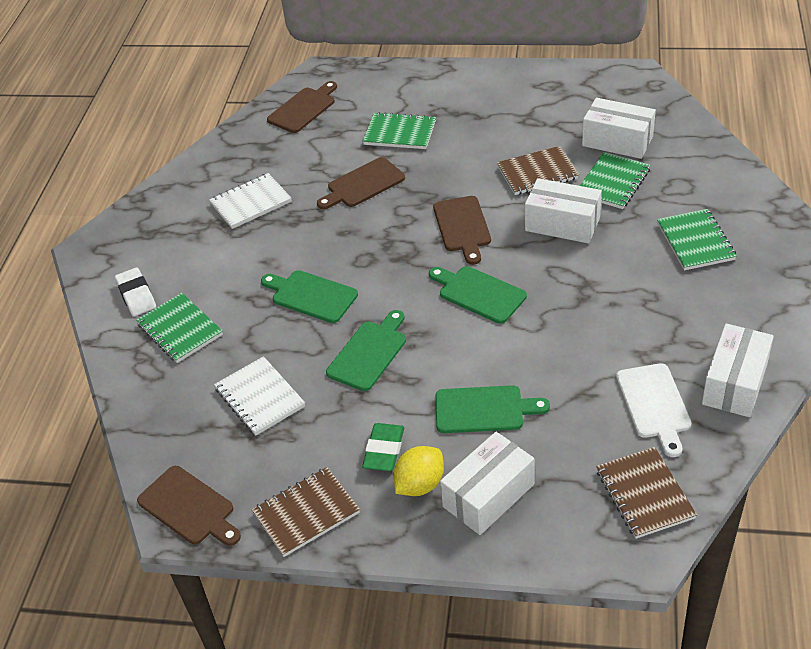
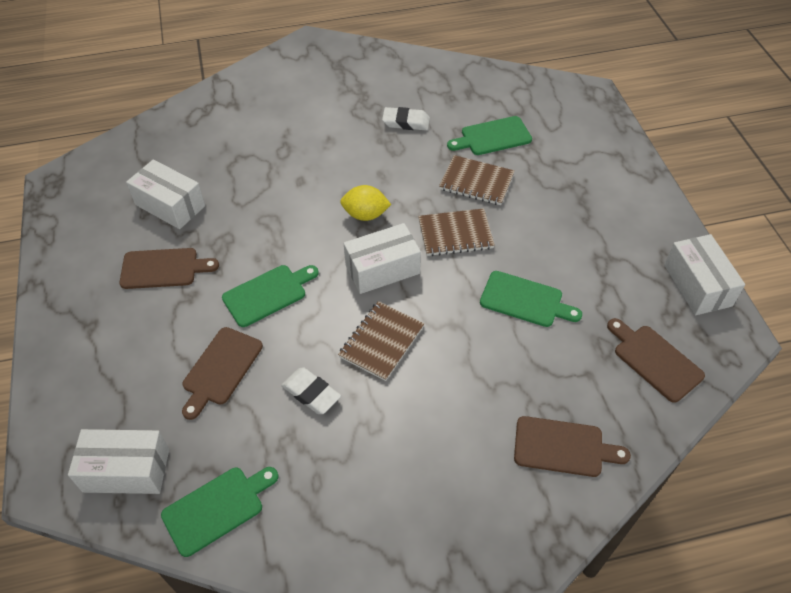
green eraser: [362,423,404,471] = 1 -> none = 0
green notebook: [136,293,223,363] [363,112,436,149] [580,152,650,209] [657,209,737,271] = 4 -> none = 0
white cutting board: [616,363,692,457] = 1 -> none = 0
white eraser: [115,268,156,316] = 1 -> [281,367,341,414] [382,107,430,131] = 2
white notebook: [209,173,292,229] [214,356,305,436] = 2 -> none = 0

